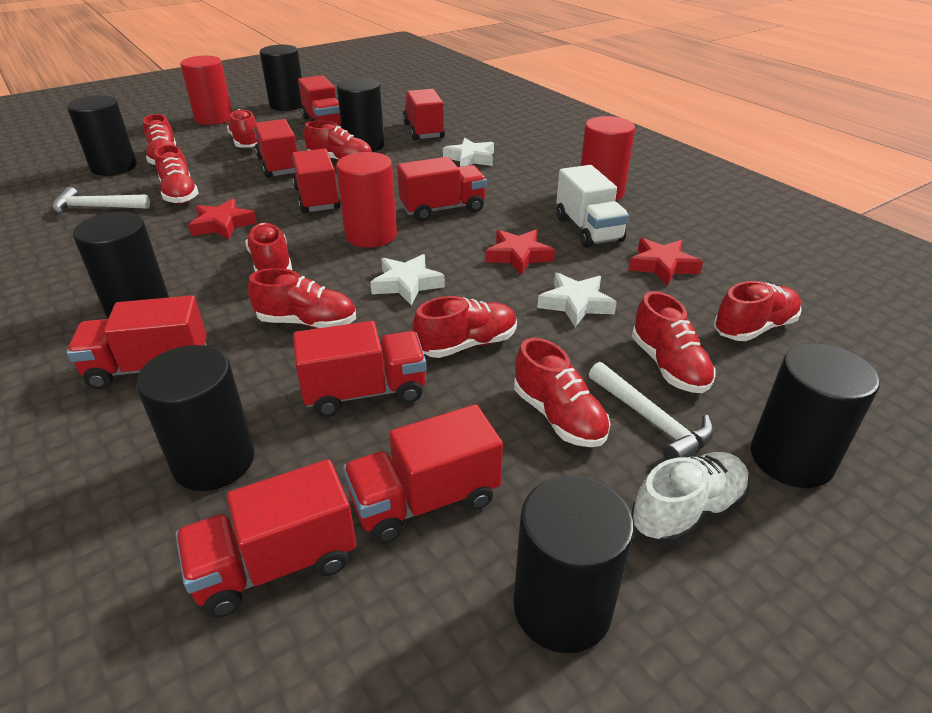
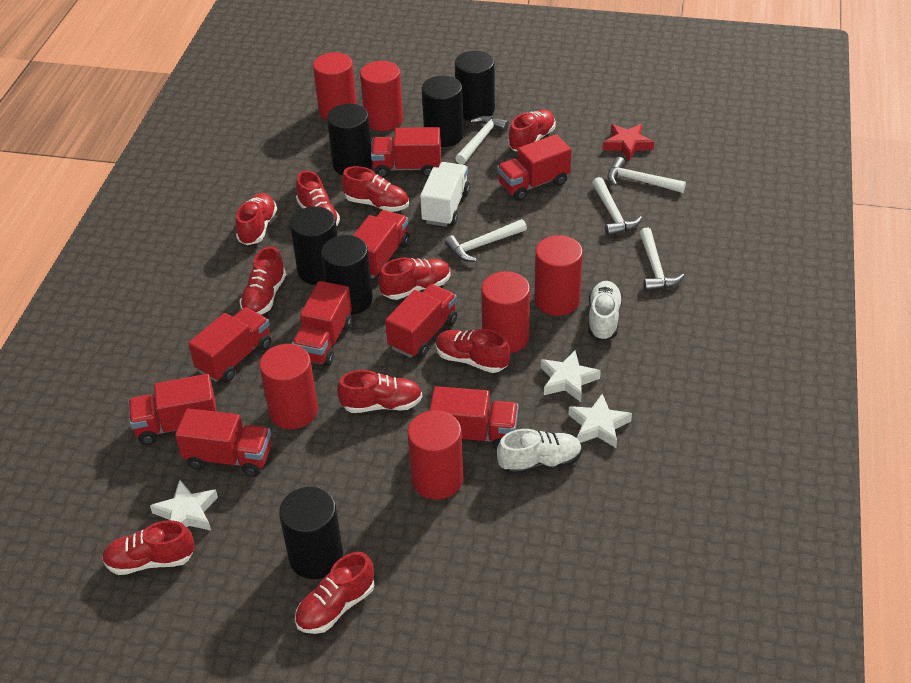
black cylinder: [67,95,137,176] [73,212,169,318] [136,345,255,491] [260,45,302,111] [337,78,385,152] [514,475,634,653] [751,343,880,488] = 7 -> [279,487,343,579] [290,207,338,285] [321,235,373,315] [327,104,372,175] [422,76,464,147] [455,51,495,120] = 6
red cylinder: [180,56,232,125] [336,152,397,248] [581,116,635,201] = 3 -> [259,344,318,429] [313,52,357,120] [360,61,403,131] [407,410,463,500] [481,271,530,353] [534,235,583,316] = 6
red star: [188,199,257,239] [485,230,555,275] [628,238,703,286] = 3 -> [603,124,654,161] = 1
white hammer: [52,187,150,214] [589,362,714,460] = 2 -> [445,219,527,262] [455,116,509,165] [592,177,642,236] [608,157,686,193] [640,228,684,291] = 5
white shoe: [631,452,750,545] = 1 -> [497,429,582,475] [588,281,623,341] = 2

